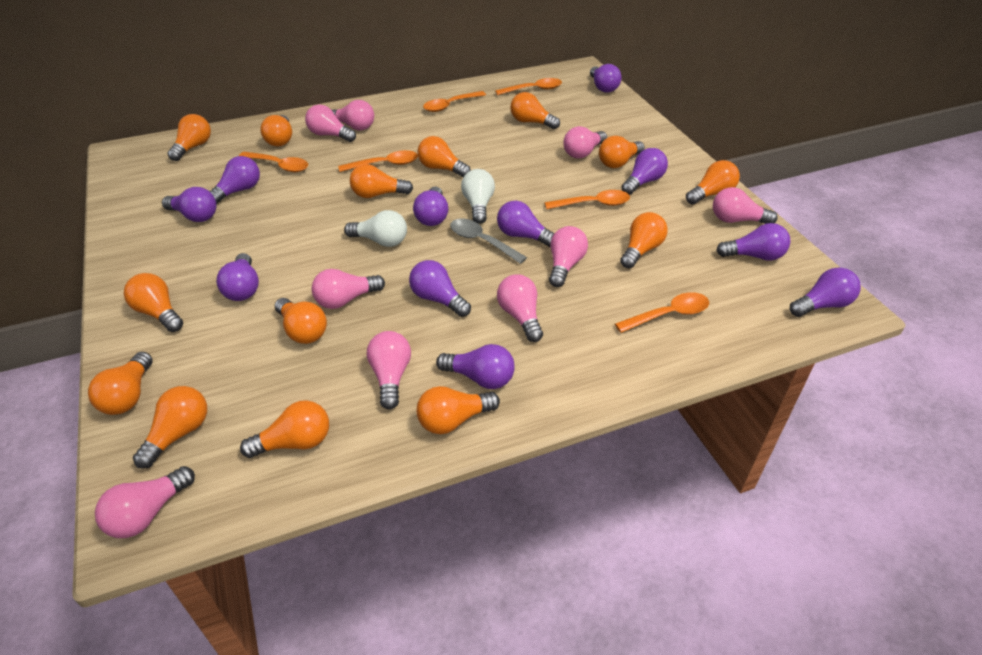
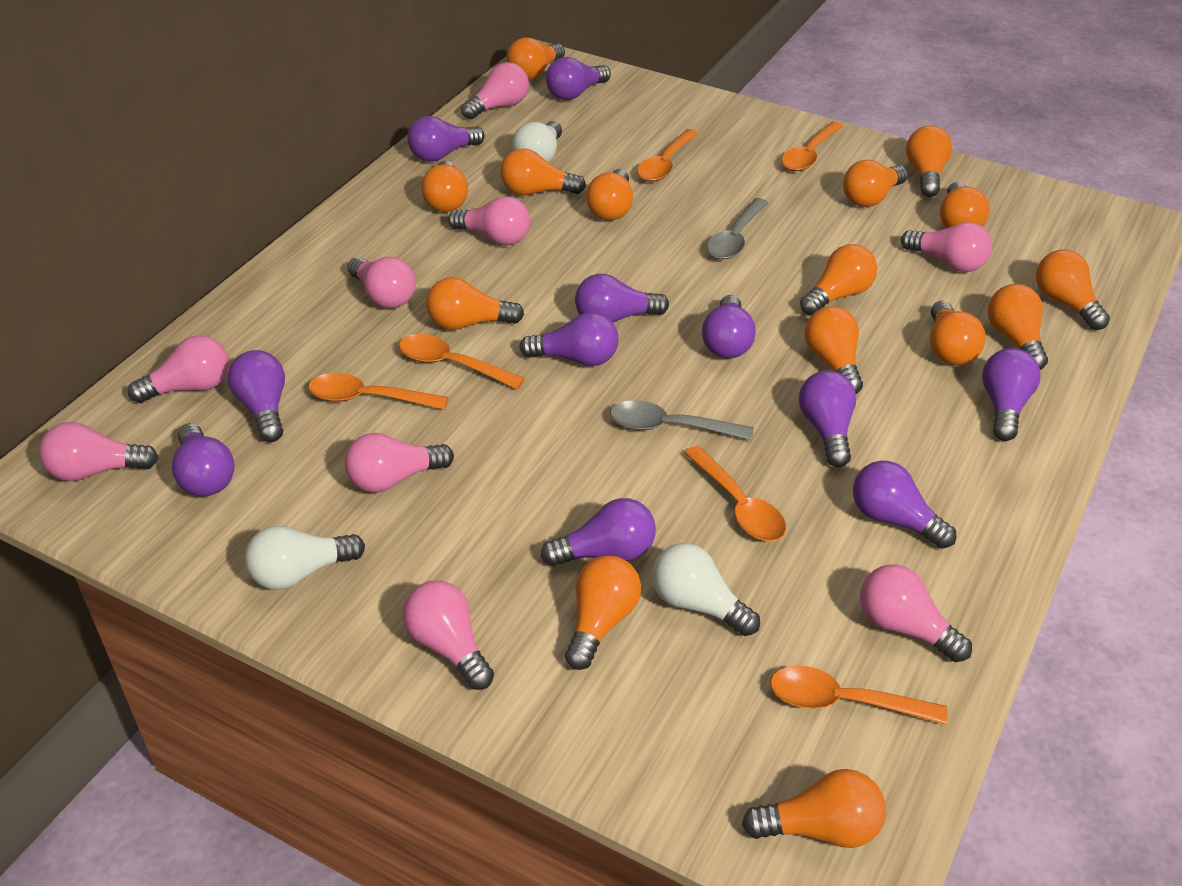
grey spoon: [450,218,527,264] = 1 -> [610,400,754,440] [707,198,768,260] = 2
orange light bulb: [88,352,153,415] [124,273,183,332] [133,386,207,469] [167,114,211,161] [240,400,329,458] [260,115,292,146] [275,298,327,344] [350,164,413,198] [416,386,500,434] [418,136,471,177] [510,92,560,129] [599,136,645,168] [620,212,668,268] [686,160,740,204] = 14 -> [421,161,468,212] [426,277,524,330] [500,148,586,195] [507,37,565,80] [565,555,641,670] [586,169,633,220] [742,769,886,848] [800,244,877,315] [804,306,863,394] [843,160,908,207] [906,125,952,197] [930,301,986,365] [940,182,990,228] [988,284,1048,370] [1036,249,1110,330] = 15
white light bulb: [344,210,407,247] [461,169,495,224] = 2 -> [245,525,365,590] [512,121,562,163] [652,543,760,636] = 3

